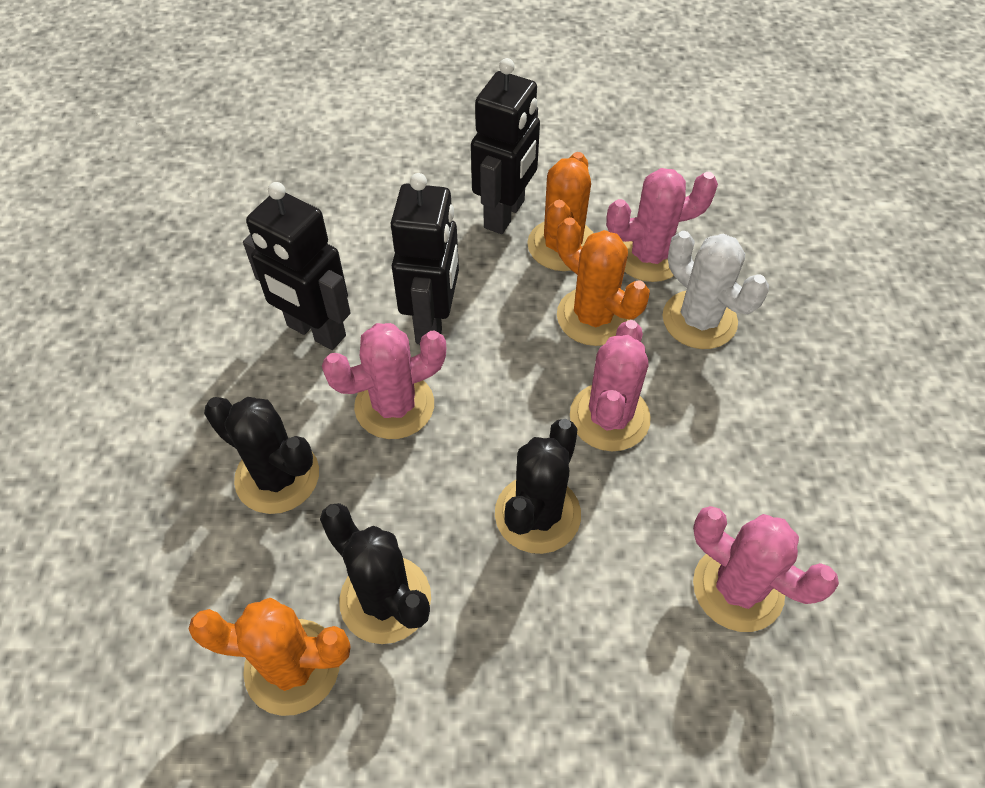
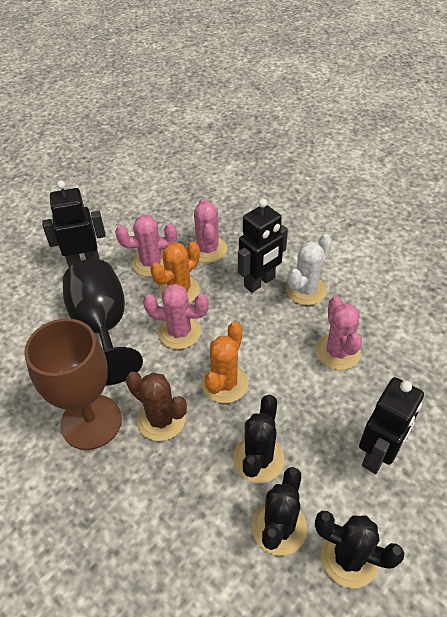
black goblet: none = 0 -> [63,259,143,386] = 1
brown cactus: none = 0 -> [126,372,187,441] = 1
brown goblet: none = 0 -> [24,318,122,450] = 1
orange cactus: [189,598,351,716] [527,152,593,271] [557,217,650,346] = 3 -> [150,242,200,303] [202,322,248,403] = 2

